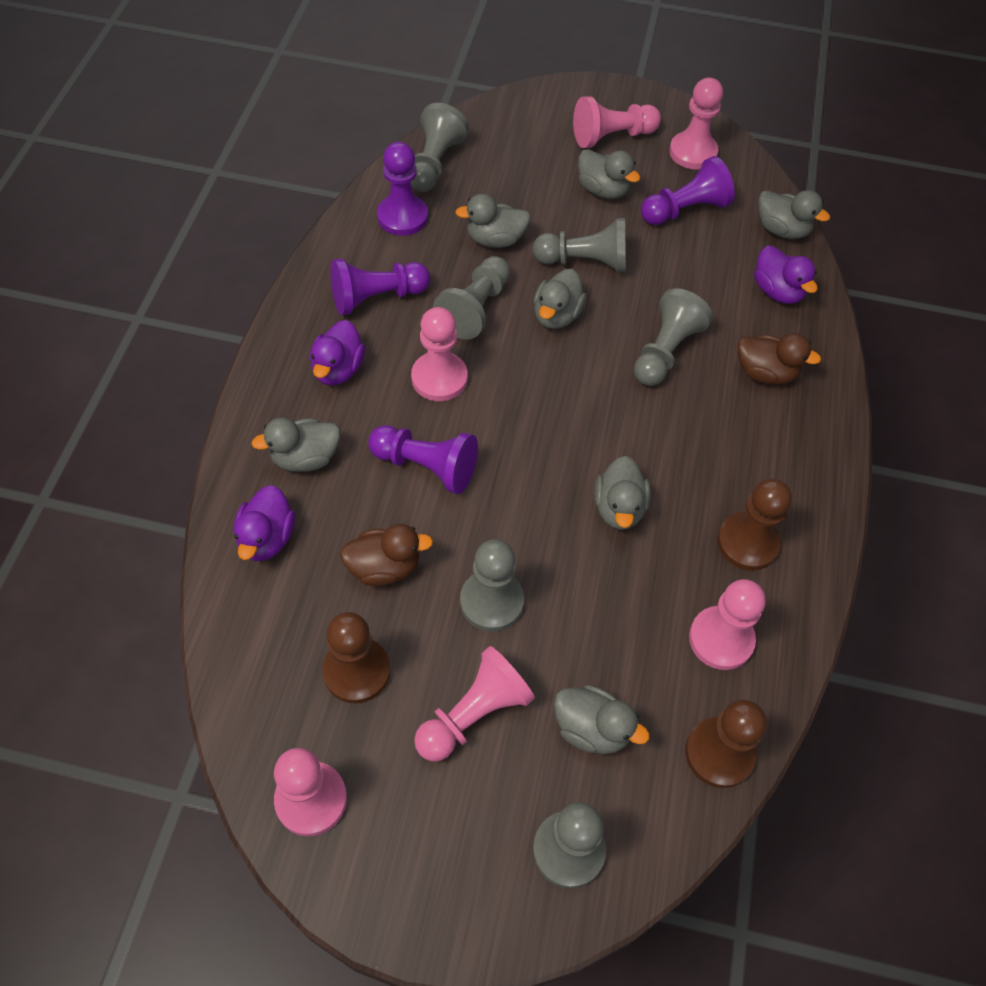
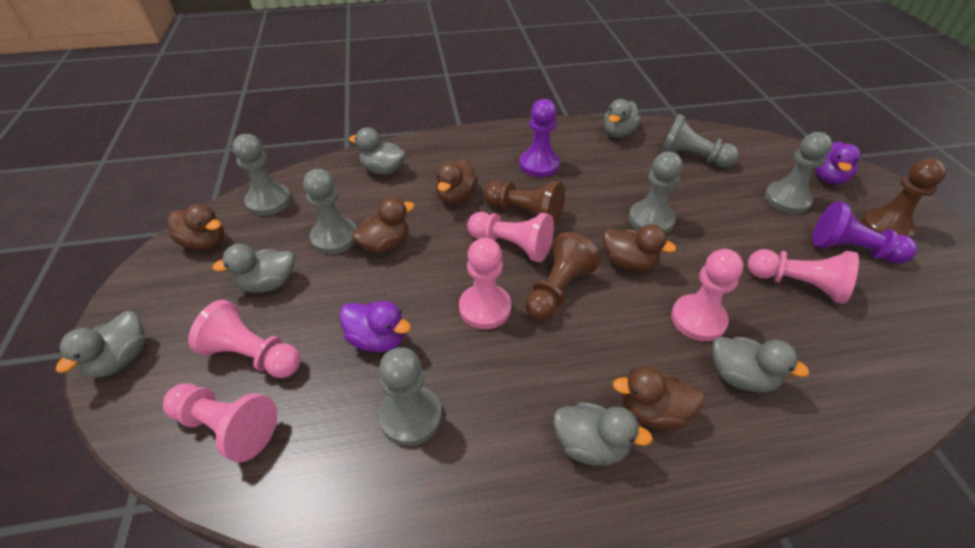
brown duck: [340,524,433,586] [738,333,821,385] = 2 -> [168,204,224,250] [352,197,414,254] [435,159,478,204] [603,224,676,272] [613,366,705,431] = 5
grey duck: [251,418,340,472] [455,194,531,248] [533,269,587,329] [554,685,650,754] [578,149,640,199] [594,456,651,530] [758,190,830,239] = 7 -> [56,311,145,378] [212,244,294,293] [349,127,406,175] [553,402,653,466] [604,99,641,138] [712,337,809,393] = 6
purple duck: [234,485,295,561] [310,320,365,385] [754,246,817,304] = 3 -> [339,301,411,352] [815,142,861,185] = 2
purple pawn: [330,259,430,315] [368,425,478,494] [377,142,428,236] [641,156,735,225] = 4 -> [519,99,560,177] [812,201,917,264] = 2

